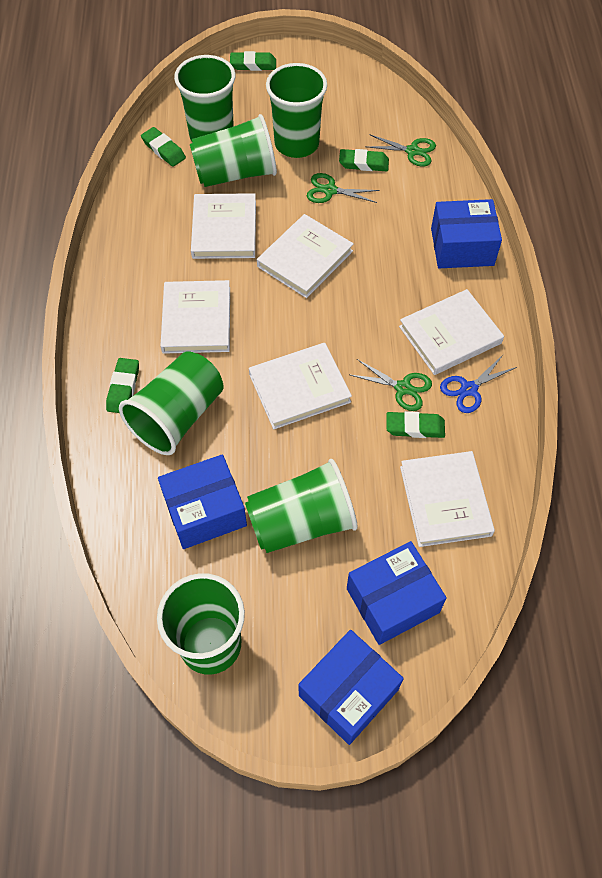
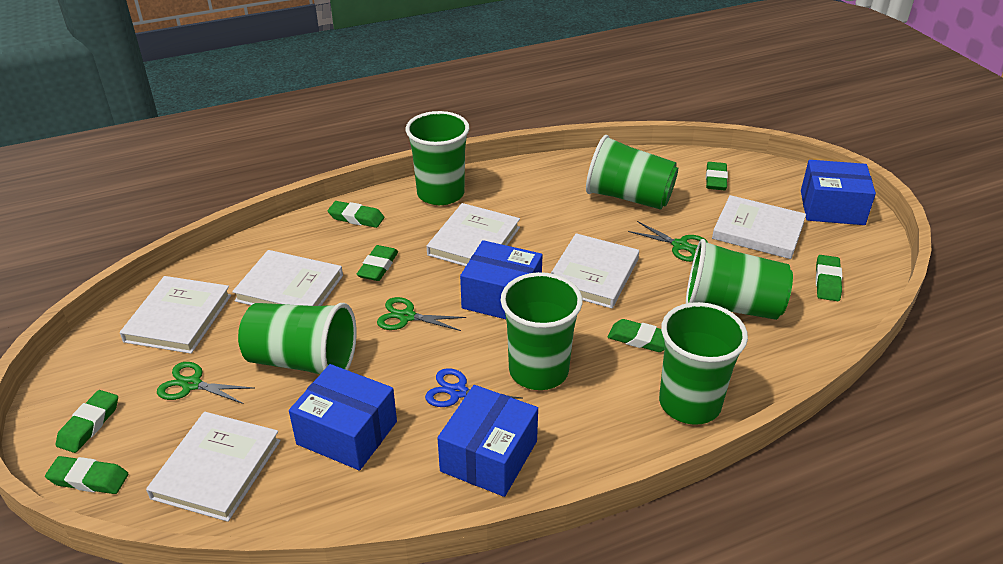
green eraser: [106,358,139,413] [141,127,186,167] [230,51,276,71] [339,149,389,171] [386,411,445,438] = 5 -> [45,456,128,494] [56,390,118,453] [328,201,384,228] [357,245,398,281] [608,319,664,352] [706,162,728,190] [816,255,842,301] = 7

